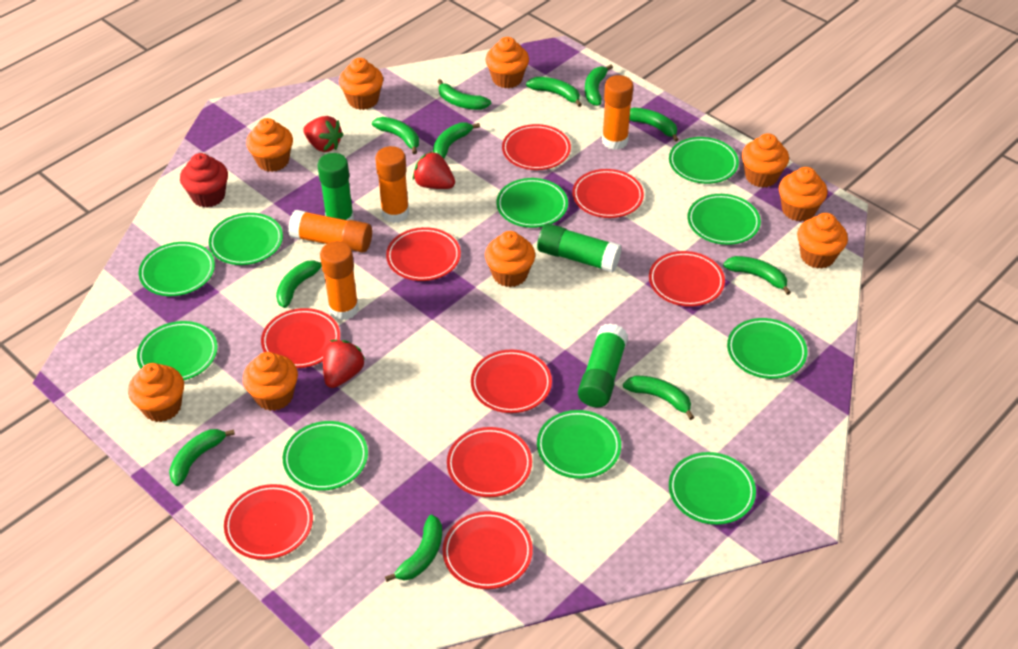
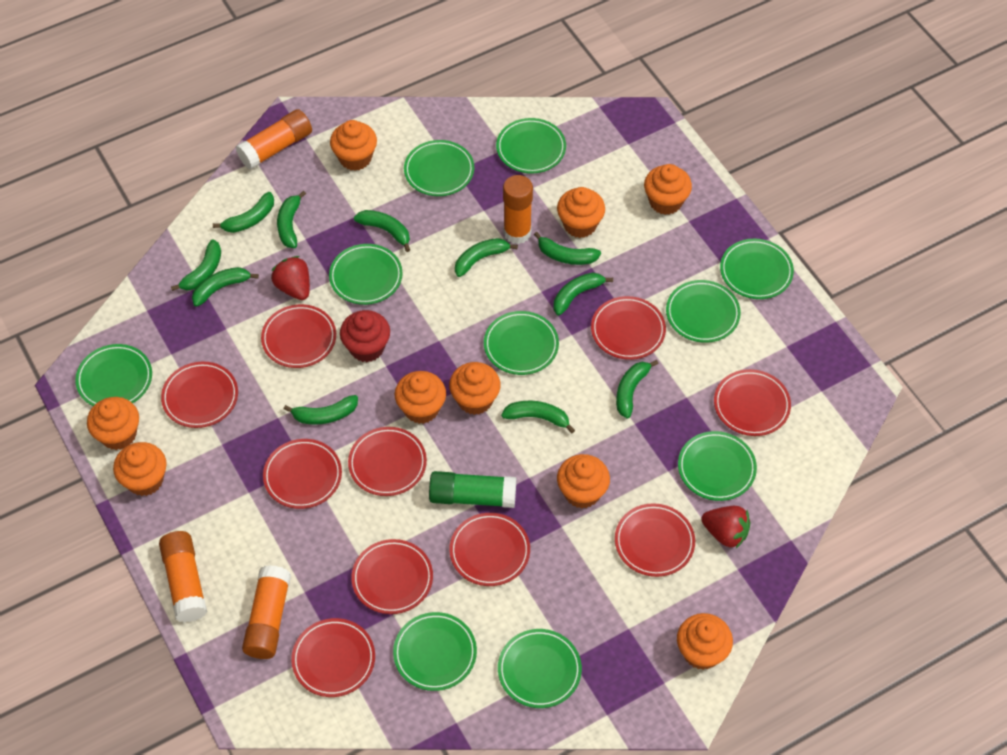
green glue stick: [317,153,354,220] [537,223,622,273] [578,323,628,408] = 3 -> [429,471,516,508] = 1
red plate: [224,484,313,560] [261,308,340,368] [386,227,461,281] [443,511,533,589] [447,427,532,497] [471,350,552,413] [502,124,571,170] [572,169,644,218] [649,251,725,307] = 9 -> [161,362,238,428] [261,304,336,368] [263,439,342,509] [291,618,375,697] [348,427,427,496] [351,539,433,614] [449,513,530,586] [591,296,666,360] [615,503,695,577] [714,369,791,436] = 10
red strawberry: [303,116,344,152] [323,340,365,388] [413,151,455,189] = 3 -> [271,256,310,300] [701,506,750,548] = 2

